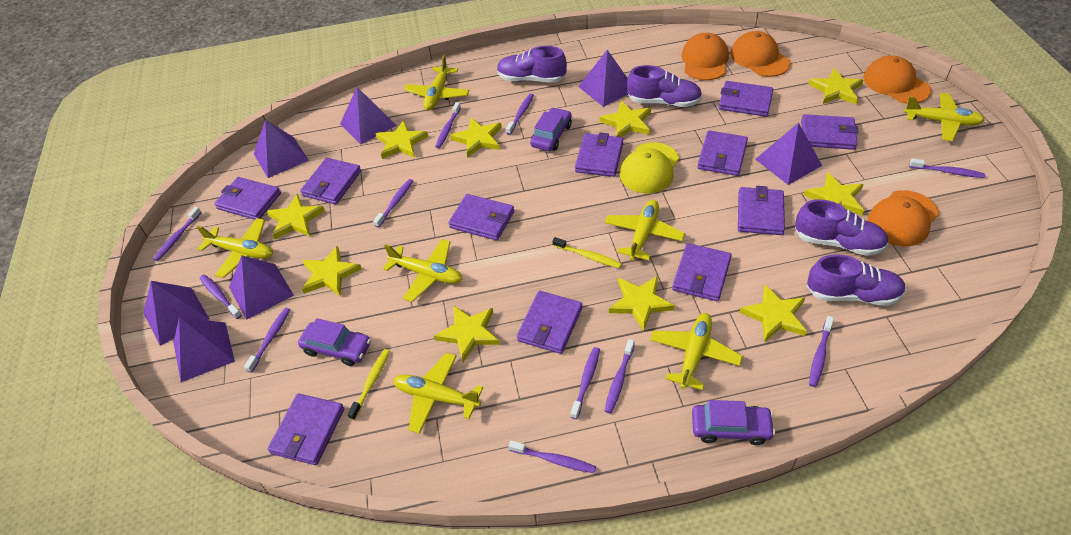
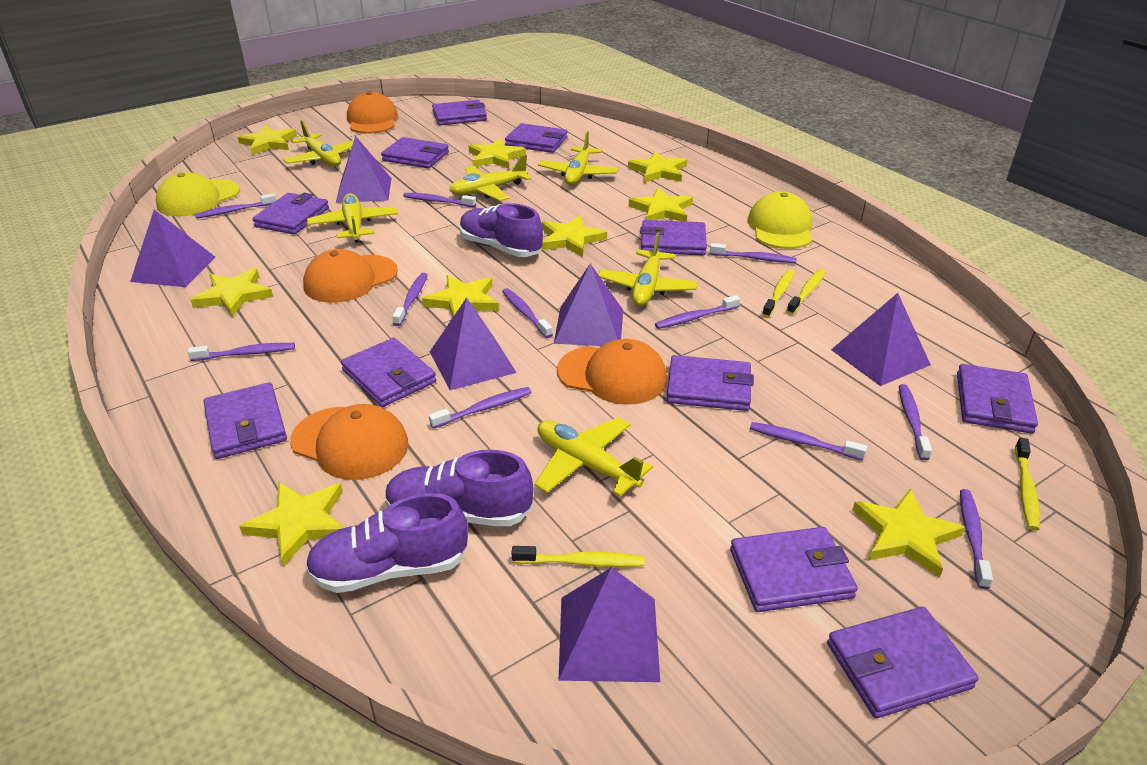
purple car: [298,318,371,366] [530,107,572,151] [692,400,775,445] = 3 -> none = 0
purple pyramid: [143,281,209,346] [173,317,235,382] [229,255,294,320] [254,120,309,178] [340,87,397,144] [578,50,628,107] [755,123,822,185] = 7 -> [130,210,215,287] [336,136,391,203] [430,297,517,390] [554,263,623,346] [559,567,660,682] [831,293,931,386] = 6
purple shoe: [497,46,567,83] [627,65,702,107] [795,199,889,256] [807,254,906,306] = 4 -> [305,493,468,593] [385,450,533,526] [460,203,543,257] = 3
yellow cap: [620,142,679,194] = 1 -> [156,172,240,216] [748,192,813,249] = 2
yellow plane: [197,218,273,278] [383,239,462,302] [393,353,483,434] [404,55,469,111] [604,200,685,260] [650,313,743,390] [904,93,985,141] = 7 -> [283,120,354,167] [307,193,398,243] [449,155,532,201] [534,417,653,497] [538,131,619,185] [598,232,698,306] = 6
yellow star: [267,194,325,240] [302,246,362,296] [375,120,429,159] [434,305,500,362] [450,118,502,158] [600,101,651,137] [609,276,675,331] [739,284,807,342] [804,172,865,215] [808,68,863,105] = 10 -> [191,268,273,317] [237,125,297,155] [239,482,344,567] [422,275,499,318] [469,138,526,169] [541,215,607,257] [628,151,687,183] [629,187,693,222] [852,488,965,578] = 9
yellow toothbrush: [347,349,390,420] [552,237,622,268] = 2 -> [512,546,645,567] [762,269,794,317] [787,269,826,315] [1015,437,1040,531] = 4

